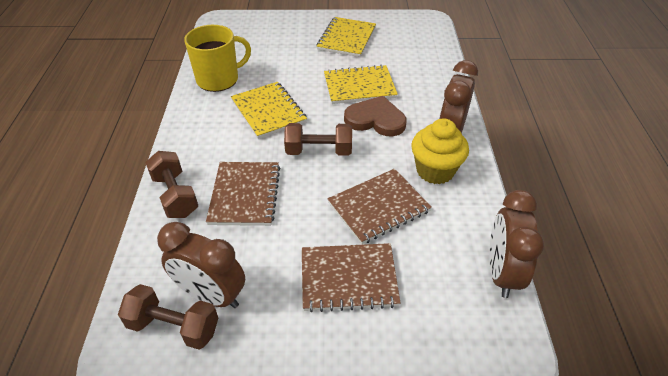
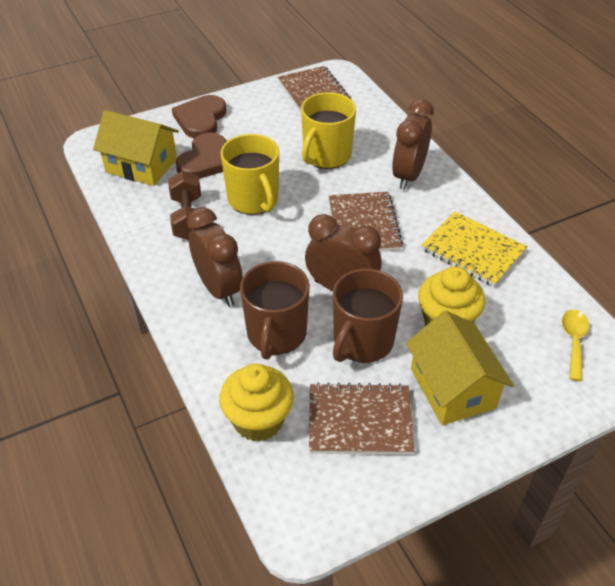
brown dumbbell: [118,284,218,349] [145,151,198,218] [284,123,352,156] = 3 -> [168,171,201,240] = 1
brown heart: [344,96,407,137] = 1 -> [172,95,226,138] [176,132,226,179] = 2
brown mug: none = 0 -> [240,261,310,360] [333,269,403,363] = 2
yellow cupcake: [411,118,469,184] = 1 -> [219,364,294,442] [418,266,486,326] = 2
yellow house: none = 0 -> [93,110,179,186] [406,311,514,425] = 2
yellow mug: [184,25,251,92] = 1 -> [220,134,279,215] [301,92,356,169] = 2
yellow notebook: [231,82,307,139] [317,17,376,57] [324,65,398,104] = 3 -> [421,212,527,287] = 1
yellow spoon: none = 0 -> [562,310,589,381] = 1

